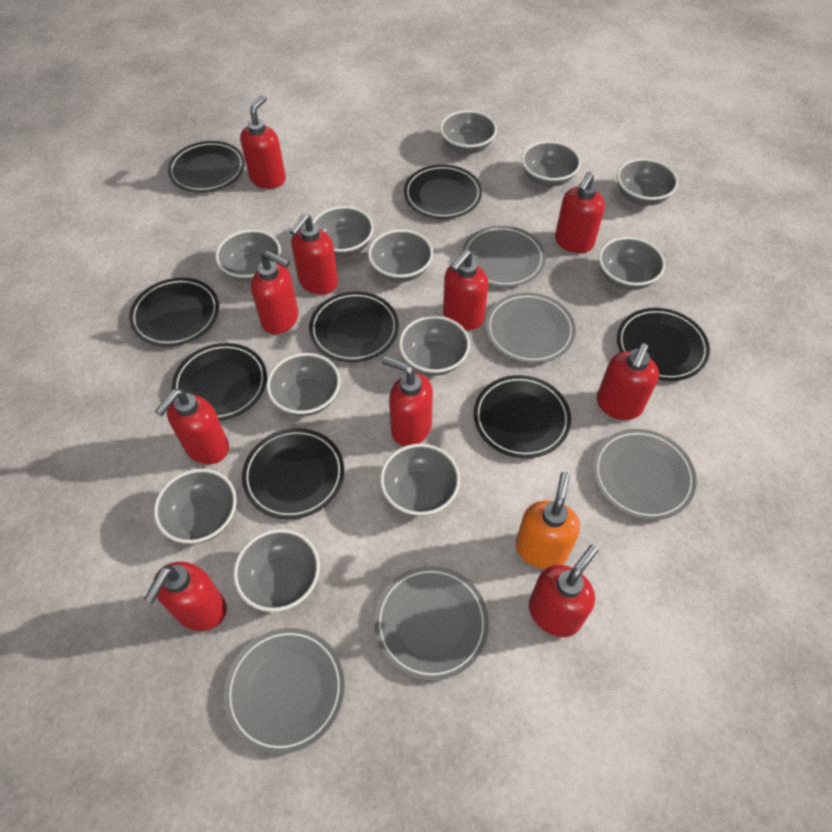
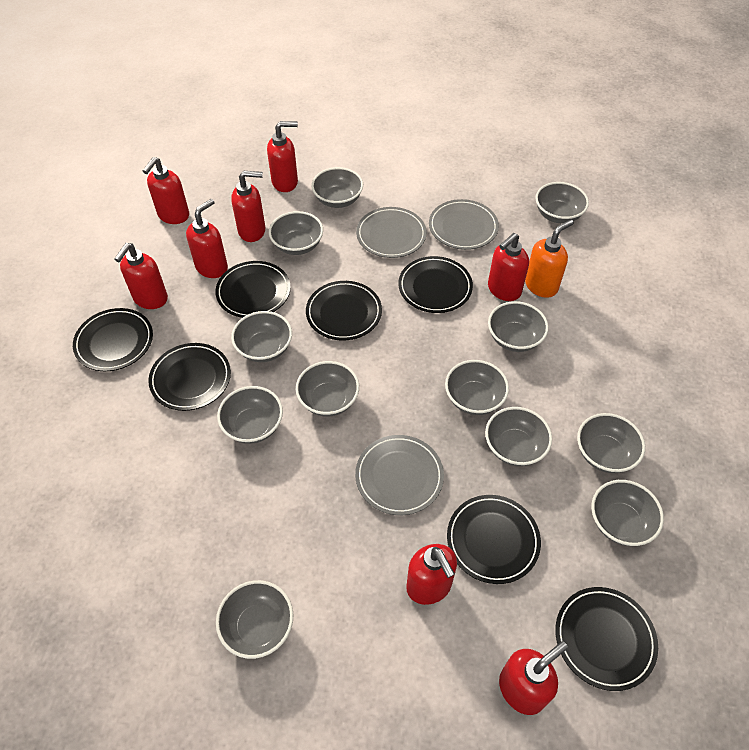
black plate: [129,278,219,346] [168,141,245,192] [172,343,267,421] [242,428,344,519] [309,292,399,362] [404,165,482,219] [474,375,571,458] [617,308,710,381] = 8 -> [73,308,153,371] [148,343,231,411] [215,261,291,318] [306,281,382,341] [398,256,473,313] [447,495,541,584] [555,587,658,691] = 7
grey plate: [224,628,345,754] [374,566,489,681] [462,225,546,287] [485,293,576,363] [593,429,697,520] = 5 -> [355,435,444,515] [356,207,427,258] [429,199,499,250] = 3
red soap dispenser: [144,562,227,631] [155,389,229,464] [240,95,286,189] [251,251,298,334] [290,214,338,295] [382,356,433,446] [443,250,488,330] [529,545,599,637] [555,172,605,253] [597,343,659,420] = 10 -> [114,243,168,309] [143,157,189,224] [186,199,228,278] [231,171,265,242] [267,121,298,192] [406,544,457,605] [488,233,529,301] [499,641,568,715] = 8

